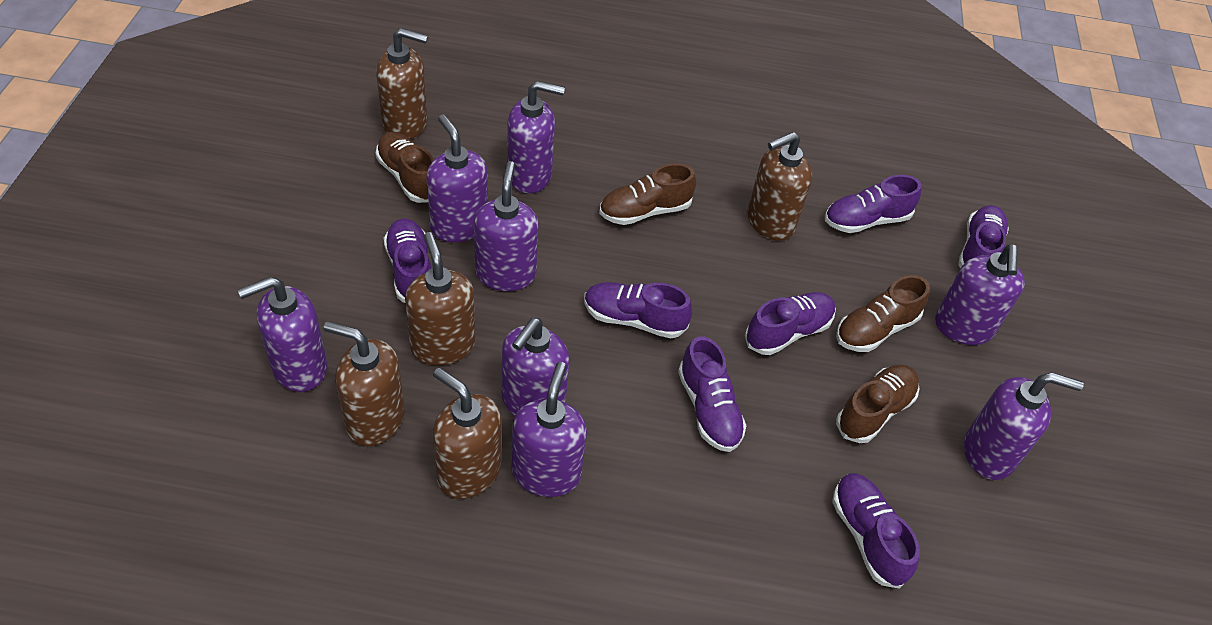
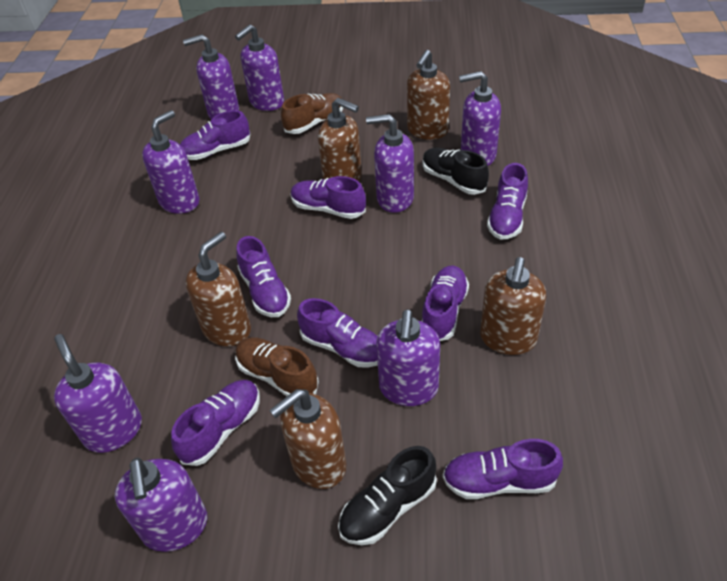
black shoe: none = 0 -> [338,446,437,545] [423,147,489,195] = 2
brown shoe: [375,131,434,203] [599,163,696,225] [836,275,930,352] [836,365,919,443] = 4 -> [235,337,319,396] [281,93,344,134] = 2
purple shoe: [384,218,431,303] [584,282,692,338] [678,336,747,452] [745,292,836,355] [825,175,922,233] [832,473,920,589] [958,205,1009,269] = 7 -> [171,380,260,466] [180,110,250,160] [236,236,291,317] [291,176,366,219] [297,298,378,367] [422,266,469,341] [443,439,563,499] [487,163,528,240] = 8

